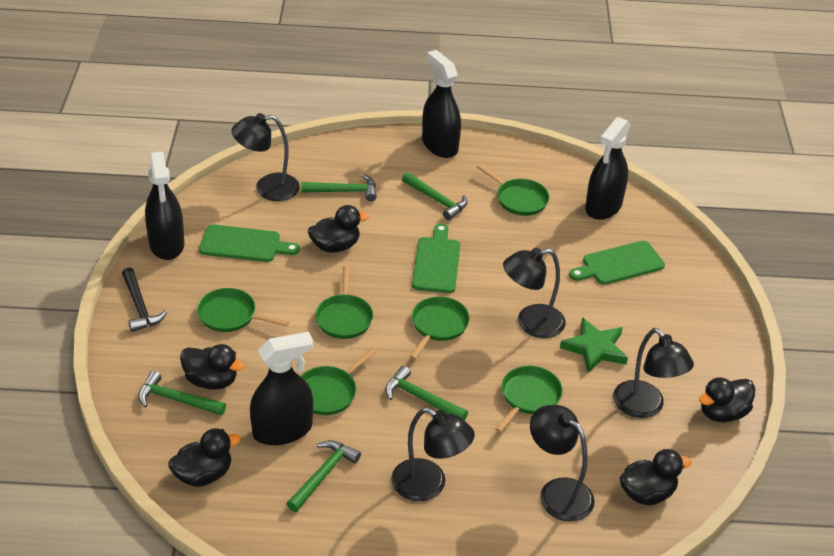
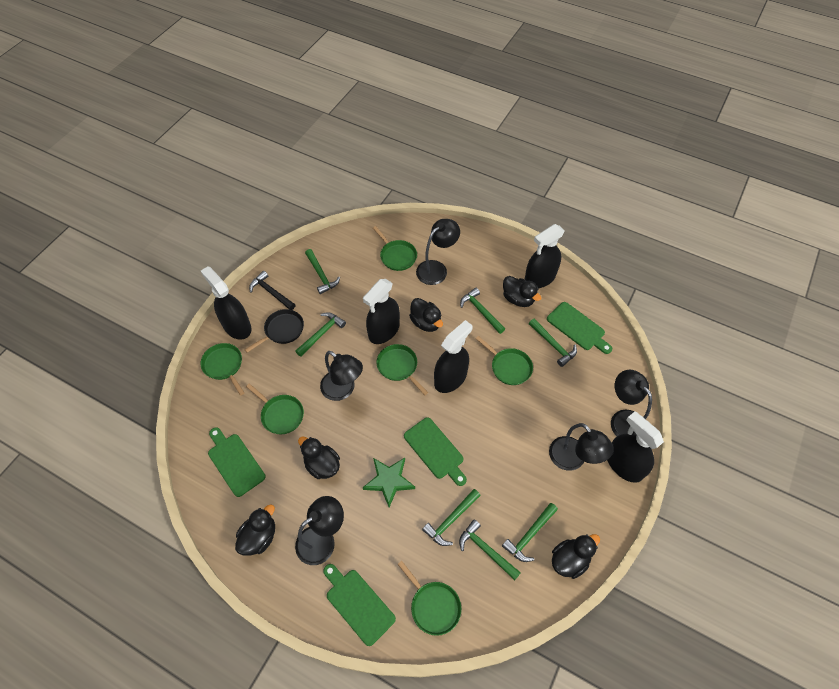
black pan: none = 0 -> [245,309,304,353] = 1
black spray bottle: [145,152,185,260] [250,332,313,445] [422,50,461,158] [585,117,631,220] = 4 -> [201,266,251,339] [363,279,400,344] [434,320,472,393] [525,224,565,288] [607,411,664,483] = 5
green cutting board: [199,225,300,262] [412,224,460,293] [569,241,665,285] = 3 -> [208,427,266,497] [323,564,396,646] [404,417,467,486] [547,302,612,354] = 4
green hammer: [138,371,226,416] [287,440,361,512] [301,174,377,201] [385,366,468,420] [402,172,467,220] = 5 -> [295,312,346,357] [305,249,340,294] [422,489,480,546] [459,519,521,580] [460,288,505,334] [502,503,558,562] [529,318,577,367] = 7

